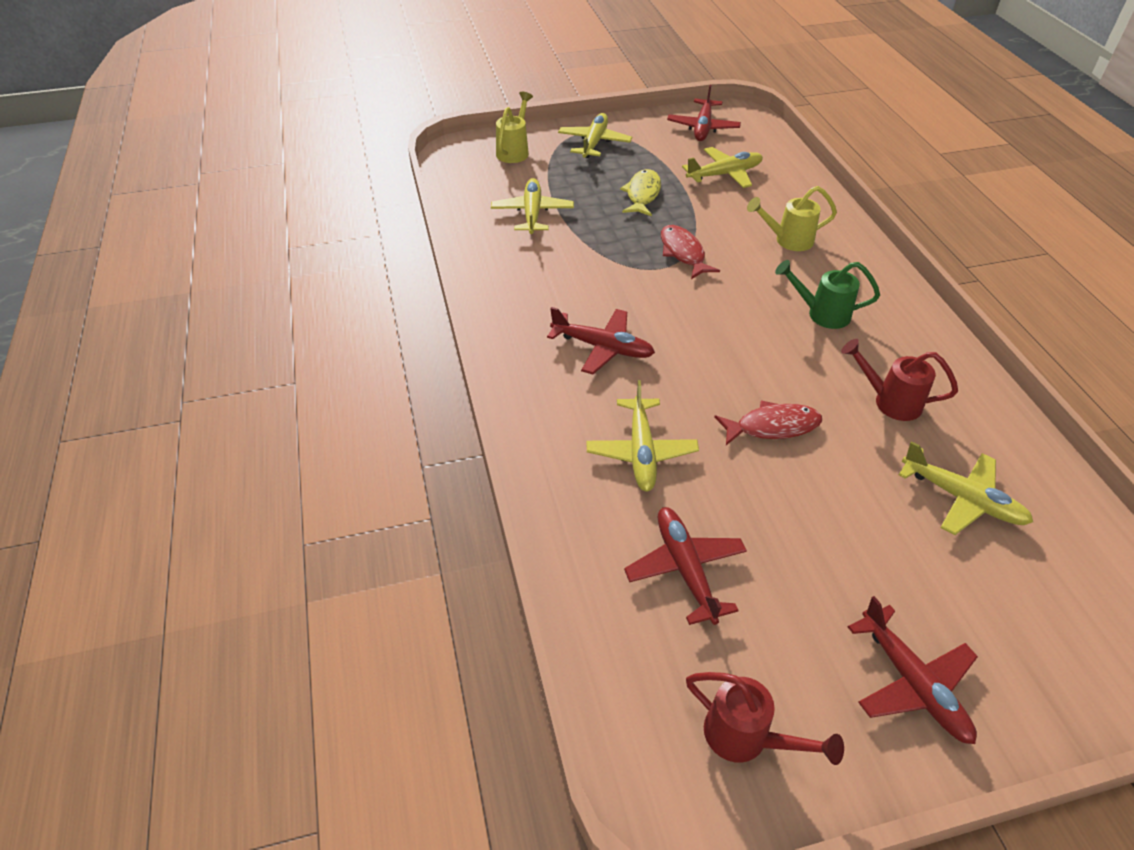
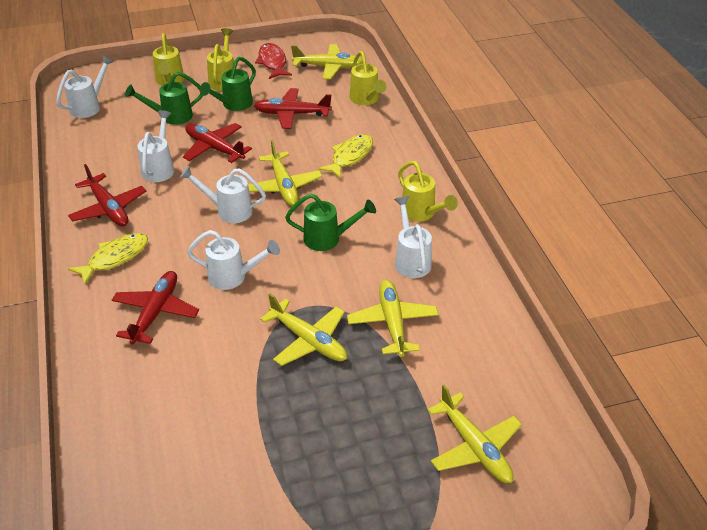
green watering can: [775,260,880,329] = 1 -> [125,72,203,125] [200,57,256,111] [285,194,376,251] = 3
red fish: [661,225,720,279] [714,400,822,445] = 2 -> [255,43,292,79] = 1
red watering can: [686,672,844,765] [841,339,958,421] = 2 -> none = 0
white watering can: none = 0 -> [56,56,114,118] [137,110,174,182] [180,166,266,223] [187,230,280,290] [394,196,432,278] = 5
yellow fish: [620,169,661,216] = 1 -> [68,233,148,285] [318,134,373,179] = 2
yellow watering can: [496,92,533,163] [747,186,837,251] = 2 -> [153,33,184,85] [207,28,234,91] [350,51,386,105] [398,161,458,222] = 4

